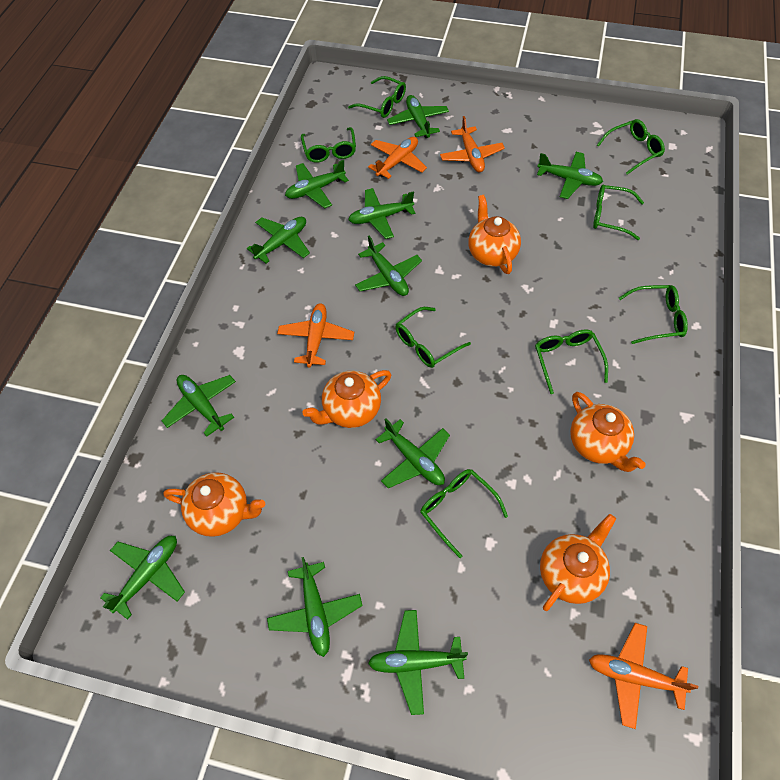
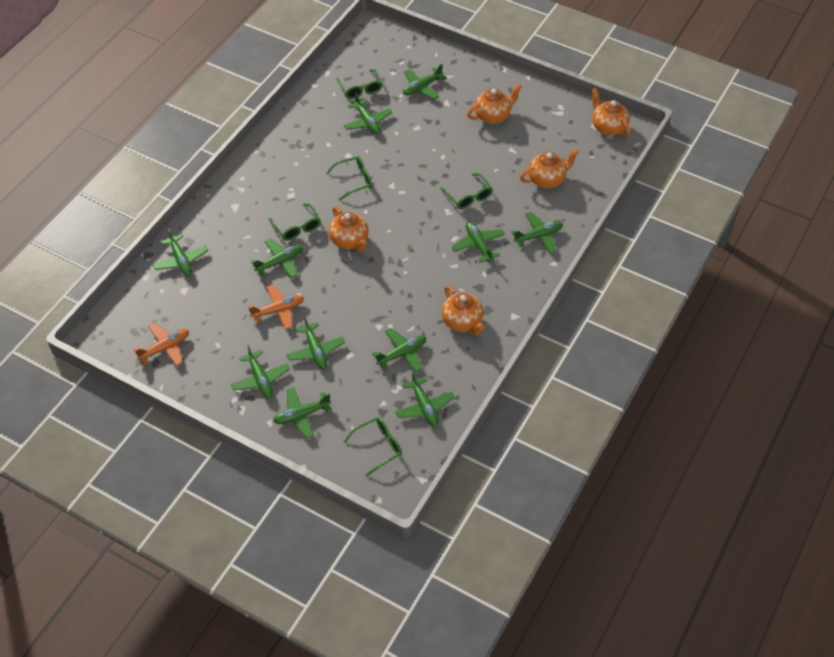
green glasses: [301,127,356,163] [348,76,406,118] [395,307,471,368] [420,469,508,558] [535,329,608,394] [593,184,644,240] [597,119,665,175] [619,285,688,344] = 8 -> [269,203,321,241] [326,156,372,201] [336,69,382,99] [344,417,402,476] [440,173,493,209] = 5
orange plane: [277,303,354,368] [368,137,427,179] [440,116,505,172] [589,623,698,729] = 4 -> [134,323,189,366] [248,285,304,330] = 2

